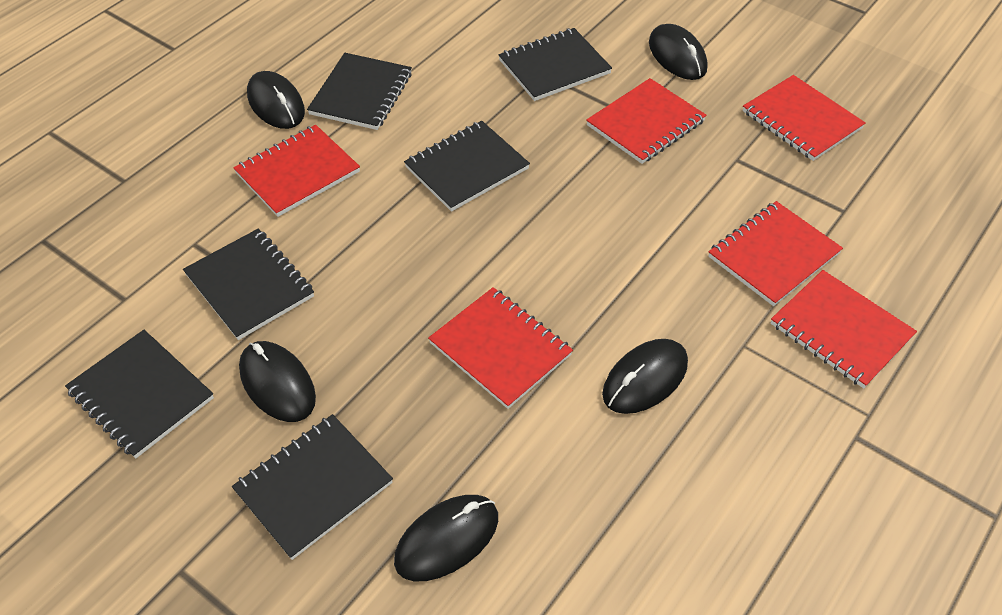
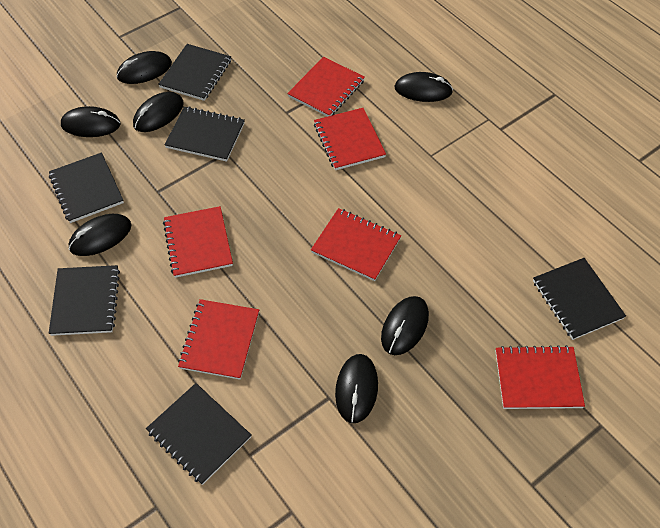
black mouse: [239,341,316,422] [247,71,305,129] [394,495,498,581] [602,339,688,414] [649,24,707,80] = 5 -> [61,106,121,137] [69,214,131,256] [117,51,172,84] [133,92,184,132] [335,354,378,423] [381,296,429,355] [394,72,453,102] = 7

